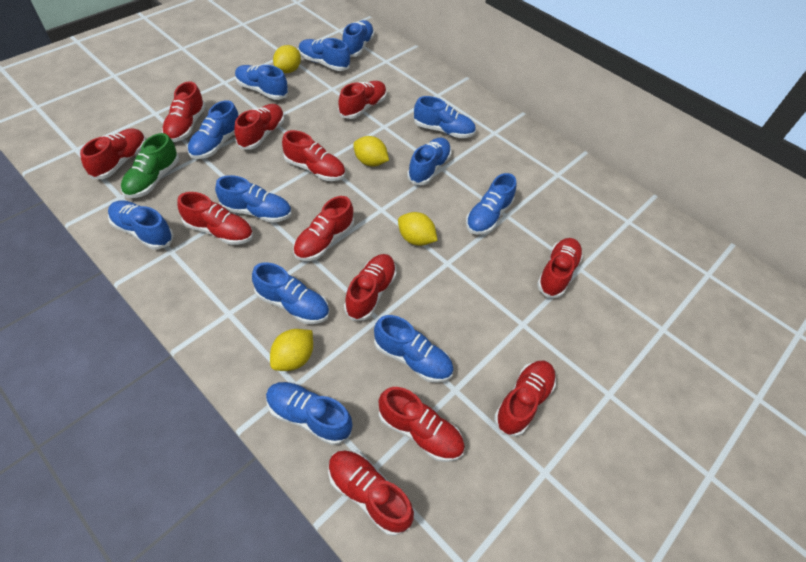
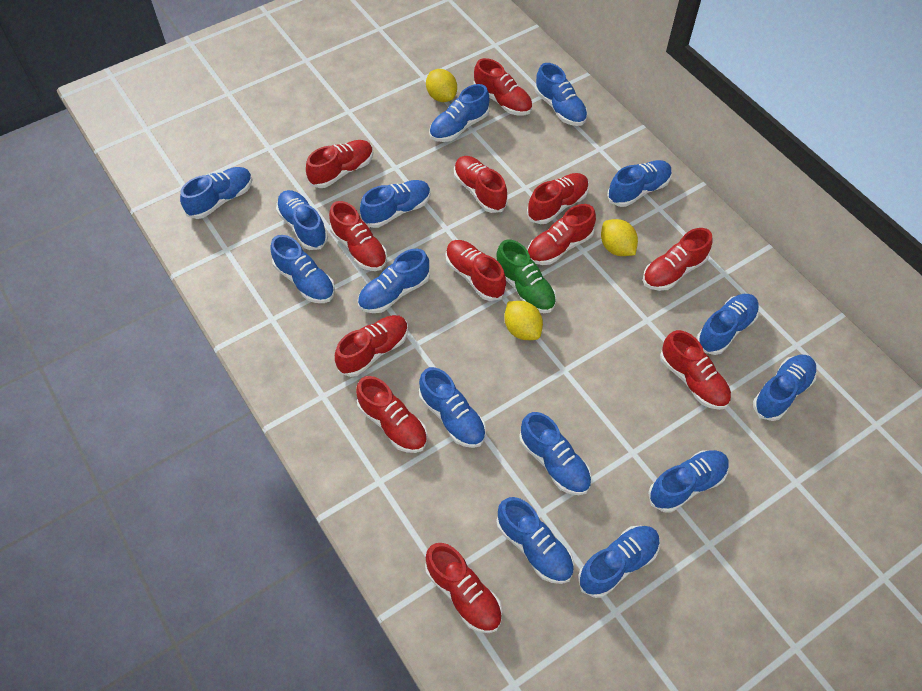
blue shoe: [108,200,174,250] [188,100,239,159] [215,175,292,223] [235,64,289,100] [252,262,329,324] [266,382,353,445] [299,38,350,71] [342,20,374,57] [374,315,454,383] [407,138,451,185] [413,96,476,138] [466,173,516,235] = 12 -> [180,167,253,219] [270,235,335,303] [276,190,328,250] [358,249,430,313] [360,180,431,228] [419,367,486,448] [429,84,490,142] [496,497,574,584] [519,412,592,495] [535,63,588,126] [578,526,660,598] [607,160,672,207] [648,450,729,513] [697,294,759,355] [753,355,817,421] = 15
yellow lemon: [270,329,313,371] [273,45,301,73] [353,136,389,167] [398,212,438,246] = 4 -> [426,69,457,102] [504,301,543,340] [601,219,638,256] = 3

